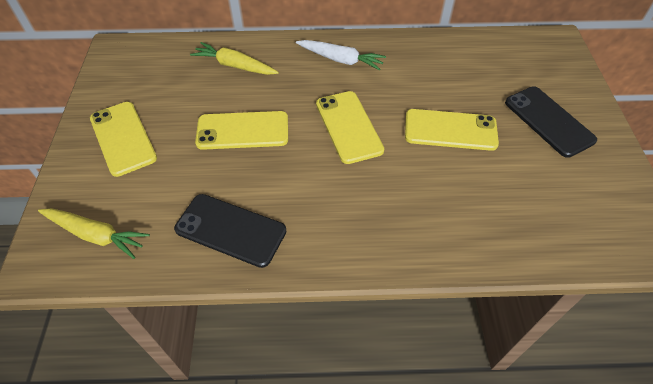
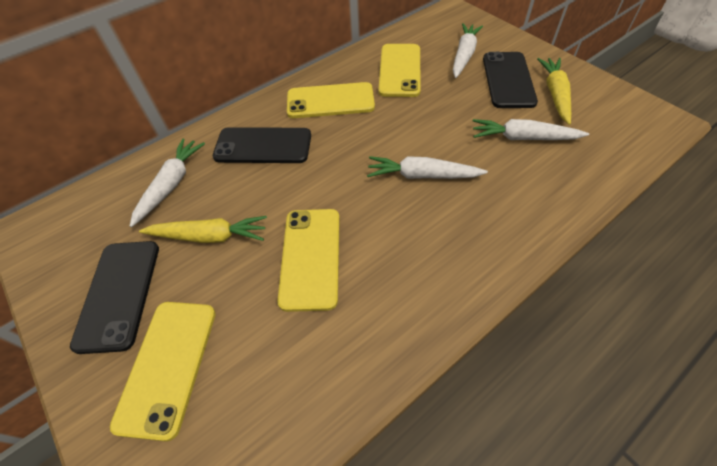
black phone: [174,194,286,268] [505,87,597,158] = 2 -> [70,241,159,354] [213,127,311,163] [483,52,538,108] = 3
white carrot: [296,40,386,71] = 1 -> [130,138,205,227] [367,156,488,179] [453,23,483,78] [473,119,589,140] = 4

